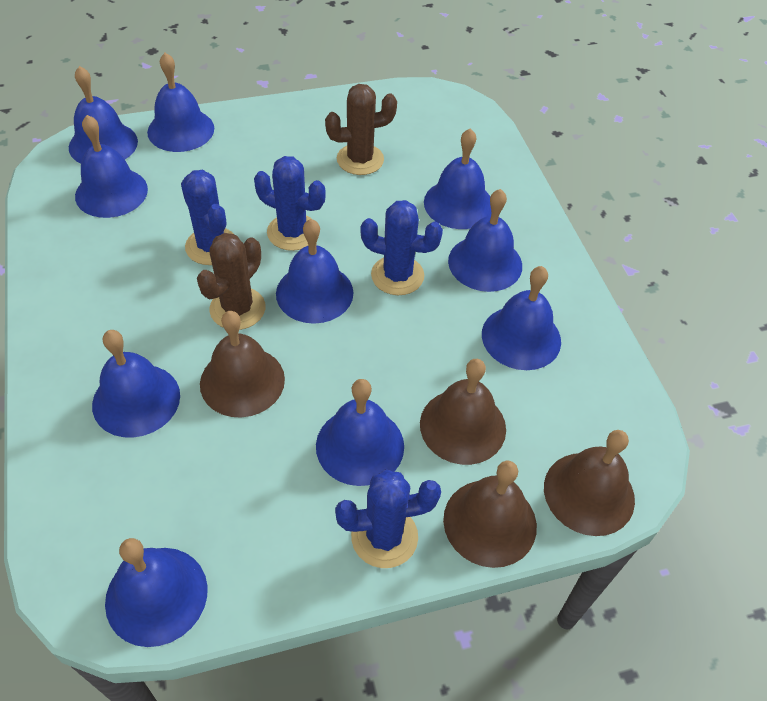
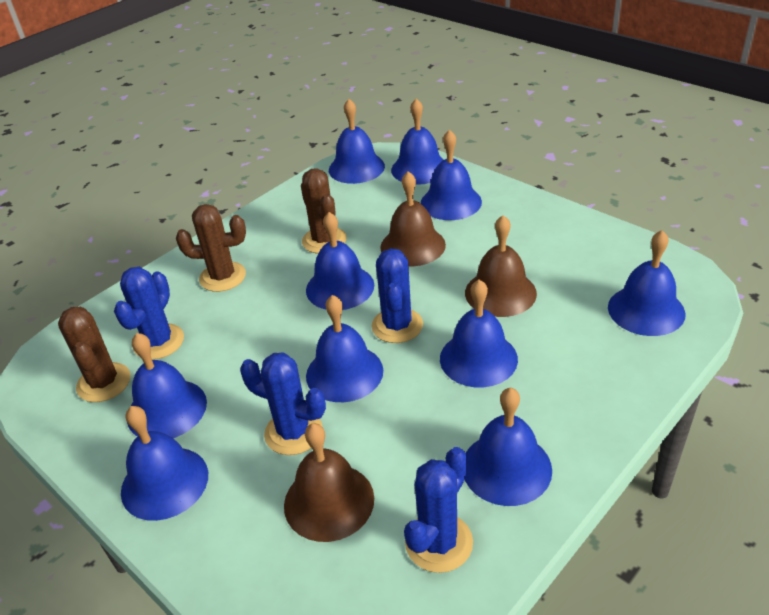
brown bell: [200,311,285,417] [420,359,506,465] [443,461,537,568] [544,430,635,536] = 4 -> [284,423,374,542] [380,171,446,266] [465,215,537,317] = 3
brown cactus: [197,233,265,330] [325,84,397,175] = 2 -> [58,307,130,402] [176,204,246,292] [301,168,347,254] = 3

